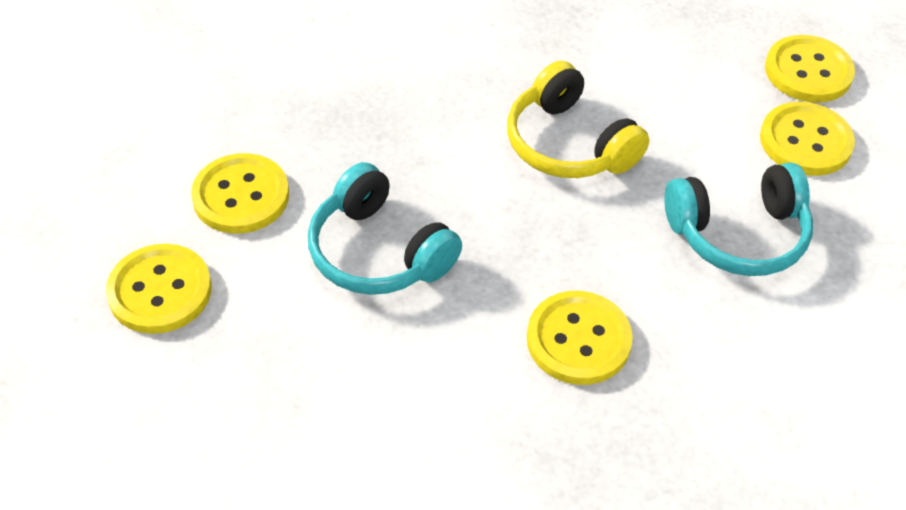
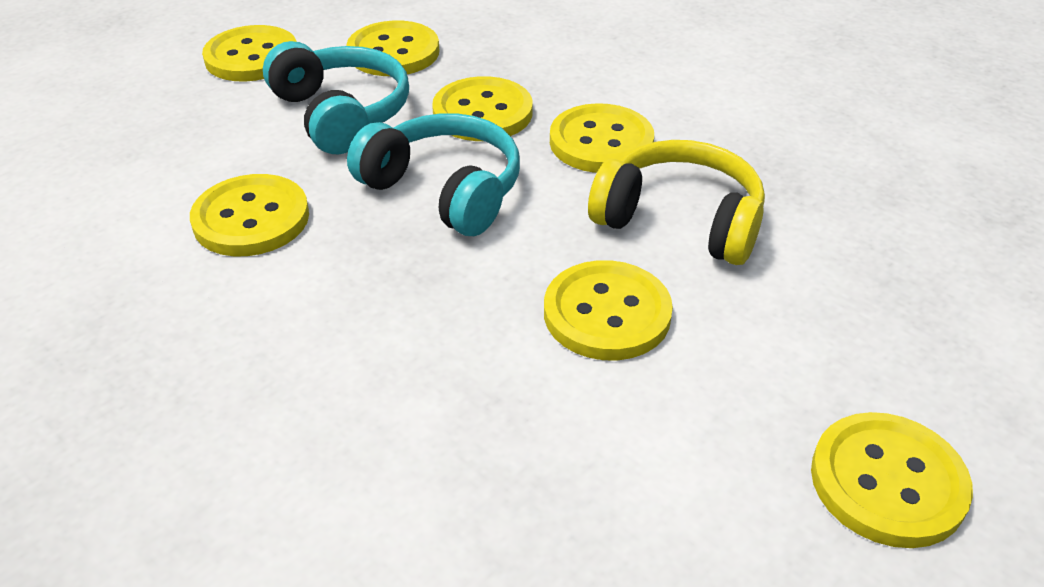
yellow button: [106,244,212,334] [191,153,289,234] [527,291,633,385] [760,102,855,176] [765,35,855,103] = 5 -> [190,174,309,256] [202,25,297,82] [346,20,439,76] [432,76,533,141] [544,260,673,360] [550,103,654,173] [811,412,973,548] = 7

